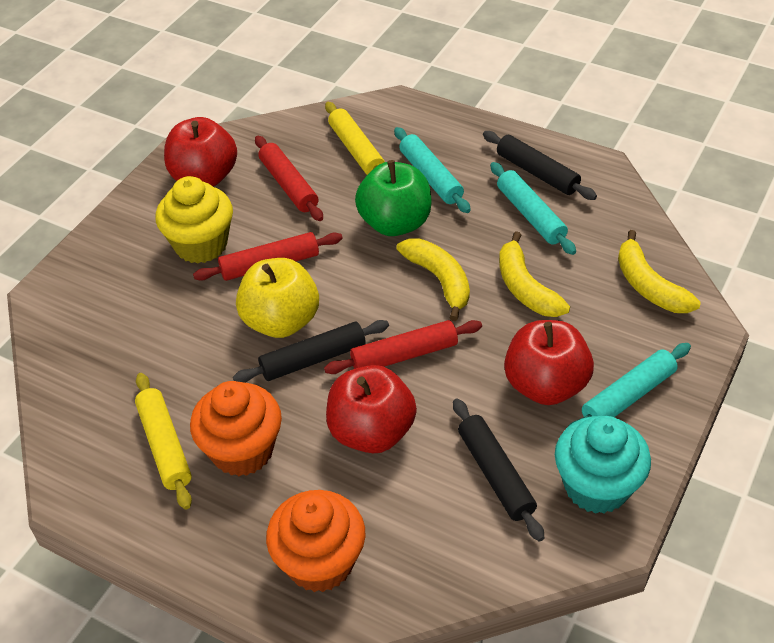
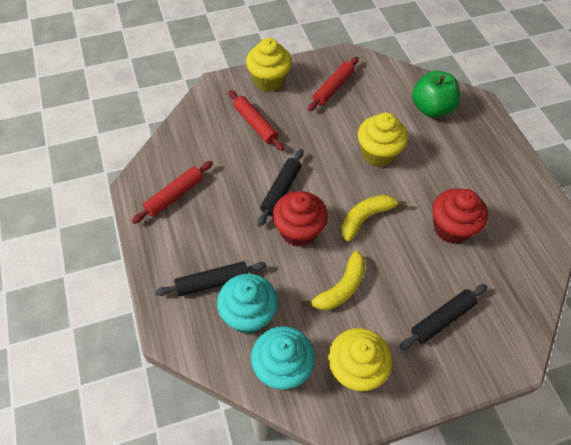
orange cupcake: [190,381,282,476] [266,490,366,592] = 2 -> none = 0
red apple: [164,117,237,186] [326,365,417,453] [504,320,594,405] = 3 -> none = 0
red cupcake: none = 0 -> [273,191,328,247] [433,188,488,244] = 2
turquoise cupcake: [555,416,651,514] = 1 -> [217,274,278,334] [251,326,315,390] = 2
turquoise rolling pin: [394,127,471,213] [490,162,576,255] [569,343,691,426] = 3 -> none = 0
yellow apple: [236,258,319,338] = 1 -> none = 0
yellow banana: [396,238,470,321] [499,231,570,317] [618,230,701,313] = 3 -> [302,251,366,310] [341,195,407,242] = 2
yellow cupcake: [156,176,233,264] = 1 -> [246,38,292,92] [328,328,392,391] [358,112,408,167] = 3
yellow rolling pin: [135,373,192,510] [325,102,385,175] = 2 -> none = 0

